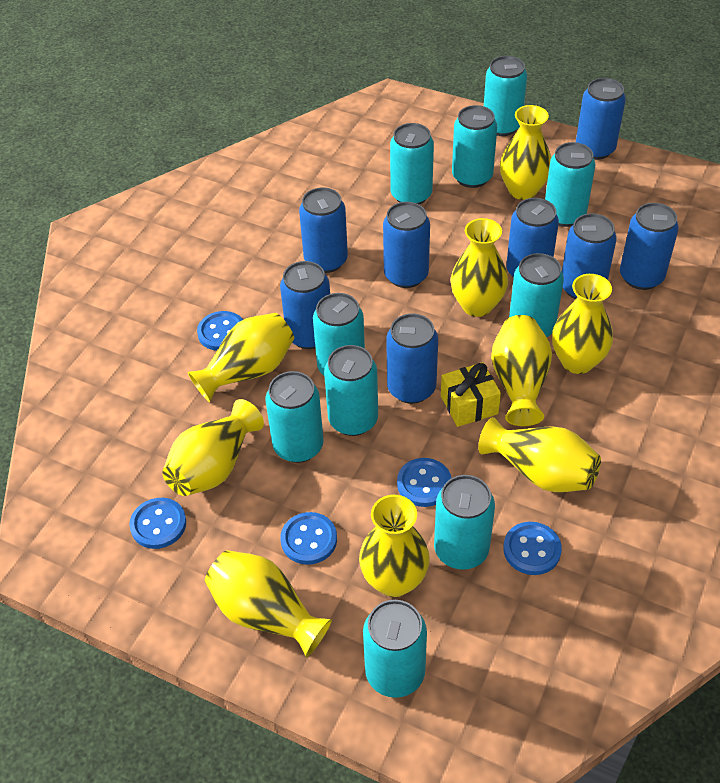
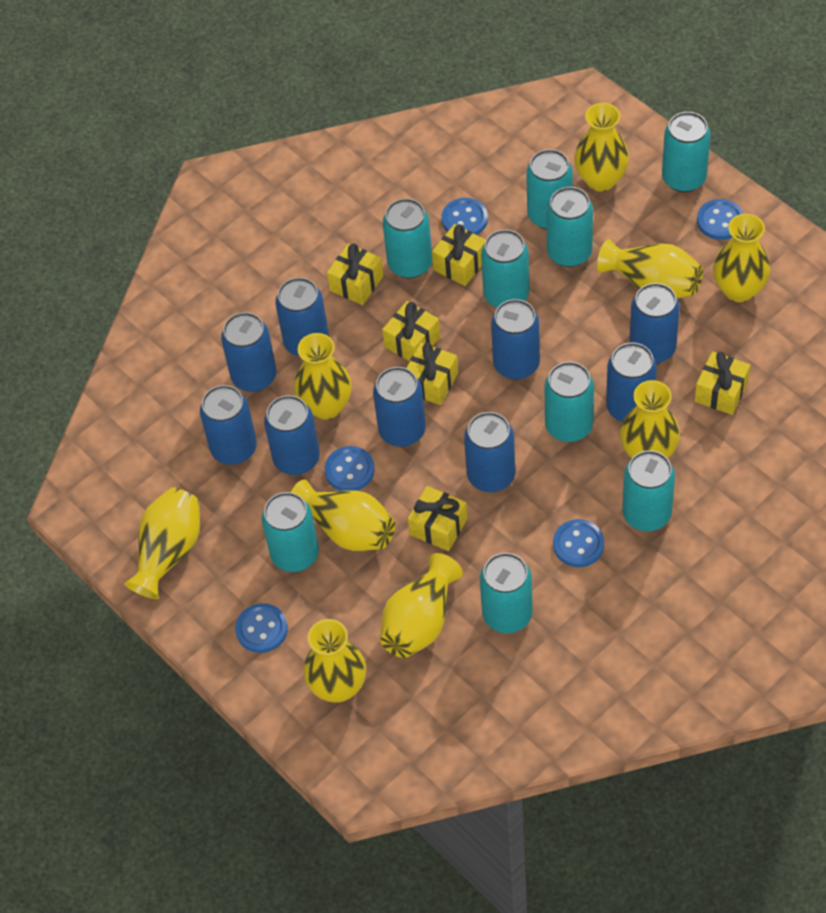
blue can: [280,261,330,349] [299,187,348,273] [383,202,430,288] [386,313,438,404] [506,198,559,278] [562,213,617,299] [576,78,626,160] [620,203,679,290] = 8 -> [200,385,257,465] [221,312,277,392] [264,395,320,475] [275,277,329,356] [373,367,426,447] [464,412,515,492] [491,299,540,380] [606,343,657,422] [629,283,680,363] = 9
turquoise can: [266,371,324,463] [313,293,365,375] [324,345,378,436] [363,600,427,698] [390,123,434,205] [434,475,495,570] [452,105,497,188] [484,56,527,136] [509,253,564,337] [545,142,596,227] = 10 -> [261,492,319,572] [383,198,432,278] [480,553,533,633] [481,229,529,308] [526,149,573,229] [544,362,594,442] [546,187,593,267] [622,450,675,531] [662,112,711,192] = 9
yellow gift: [441,362,501,427] = 1 -> [327,243,383,305] [382,301,440,361] [407,343,458,405] [408,486,468,551] [432,224,486,286] [695,351,750,415] = 6

